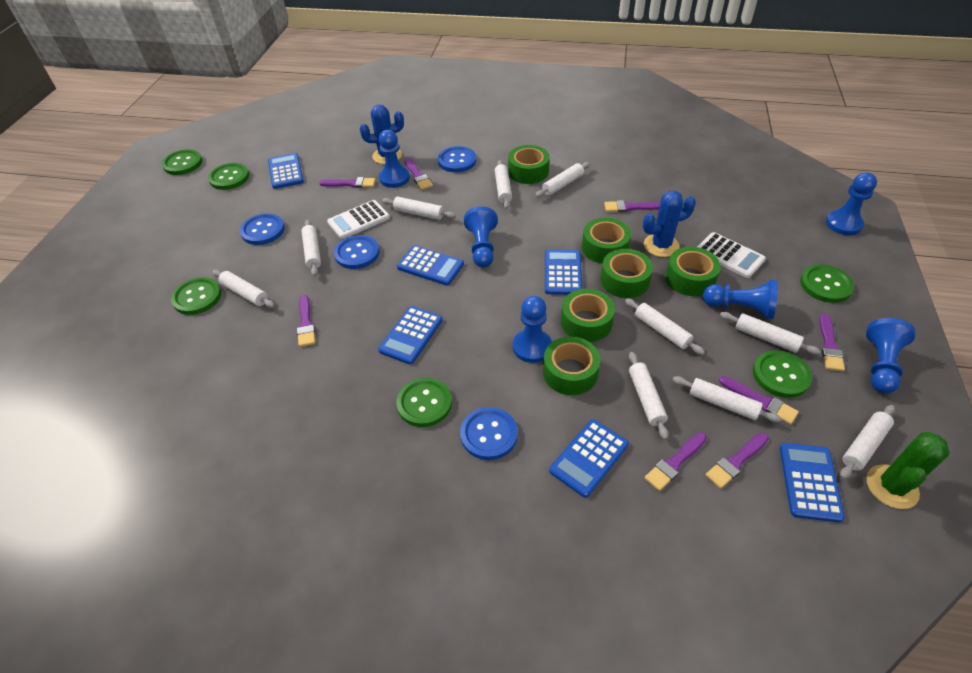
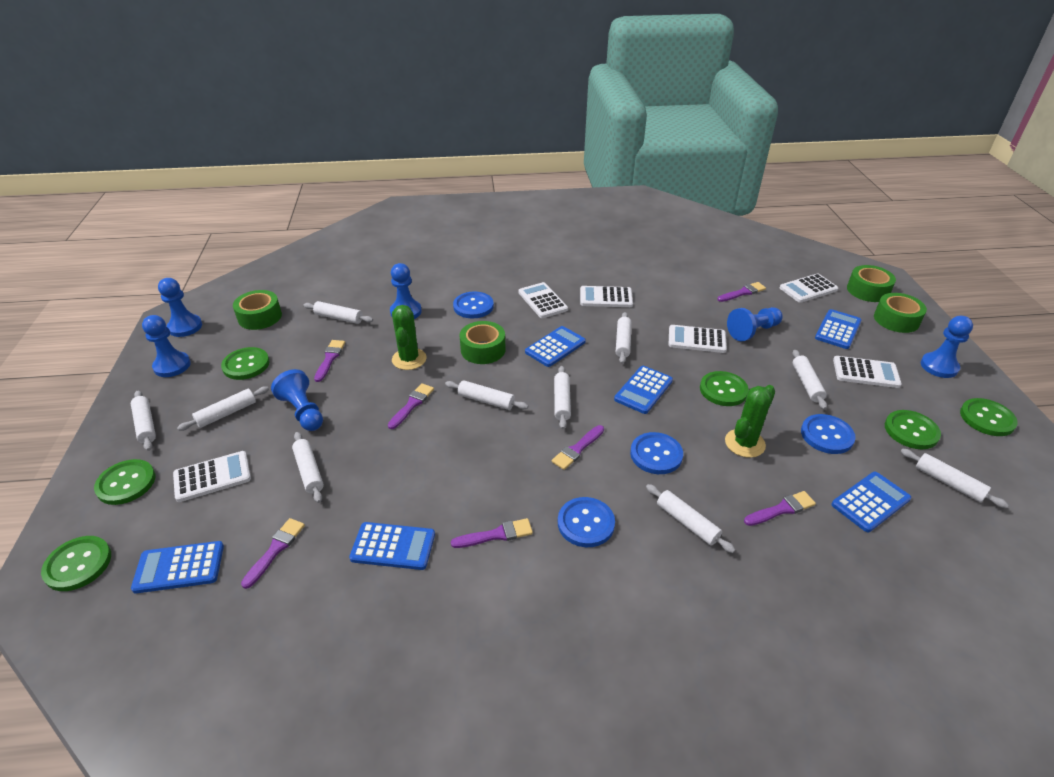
blue cactus: [360,104,404,164] [643,191,696,257] = 2 -> none = 0
green cactus: [866,432,949,509] = 1 -> [392,305,427,370] [725,385,775,458] = 2
green tape: [508,145,550,184] [543,337,600,395] [561,289,615,342] [582,218,631,264] [600,249,653,298] [666,247,721,296] = 6 -> [233,290,282,330] [460,321,506,364] [847,265,896,302] [874,293,927,333] = 4
purple brush: [297,295,315,347] [319,177,376,188] [404,158,433,190] [604,200,660,212] [644,432,707,491] [705,433,769,489] [719,376,799,425] [820,314,845,371] = 8 -> [241,518,305,589] [314,340,345,382] [388,383,434,429] [451,518,533,548] [552,425,604,470] [717,282,766,302] [744,491,816,526] = 7
white calculator: [327,200,390,239] [697,232,766,278] = 2 -> [173,451,251,502] [518,282,568,318] [580,286,633,307] [669,325,727,353] [780,274,838,303] [833,356,902,388] = 6

